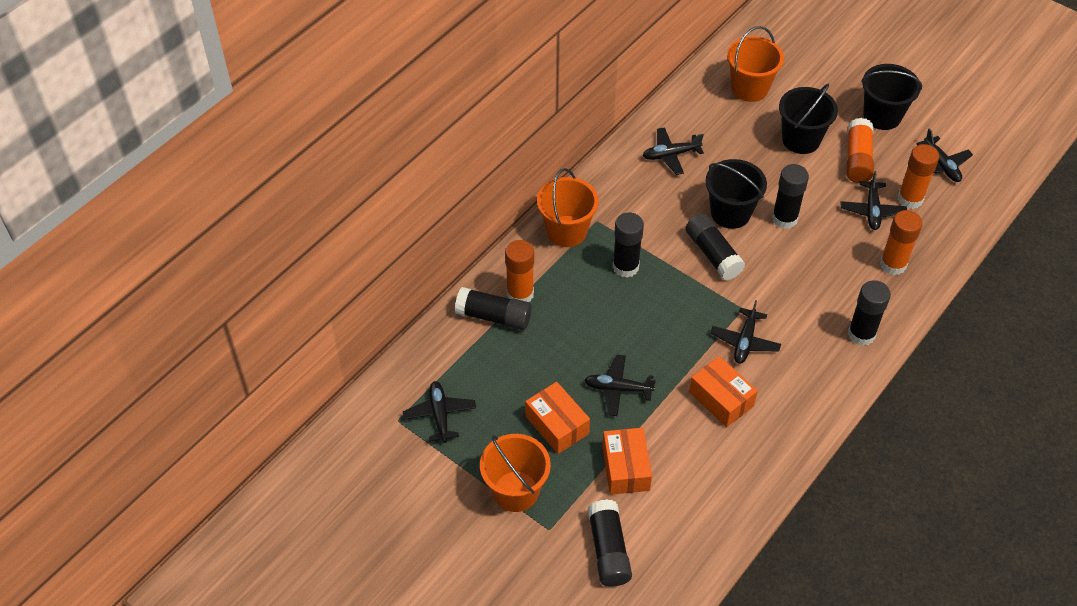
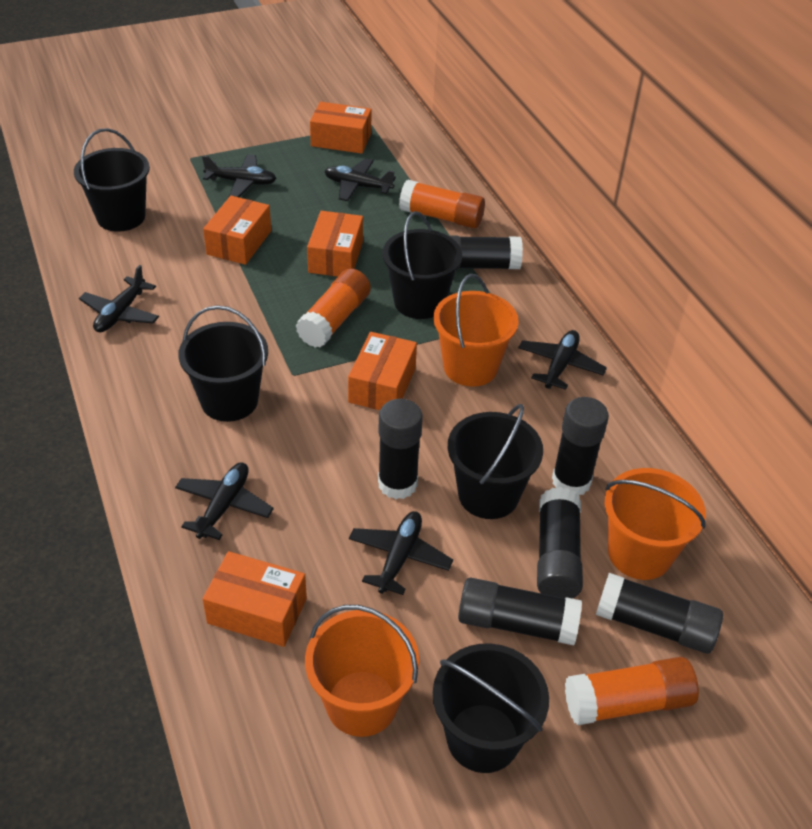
black bucket: [706,159,767,229] [779,84,838,154] [861,64,922,130] = 3 -> [74,128,150,232] [178,305,268,422] [383,211,462,319] [433,643,549,773] [448,404,543,519] = 5
orange box: [525,382,590,454] [602,428,652,495] [689,356,758,427] = 3 -> [203,196,271,265] [203,551,307,647] [307,211,363,277] [310,102,371,154] [348,332,417,410] = 5
orange glue stick: [505,240,534,302] [846,118,874,183] [880,210,922,275] [898,144,939,209] = 4 -> [296,269,371,348] [399,180,485,228] [565,657,699,725] = 3

